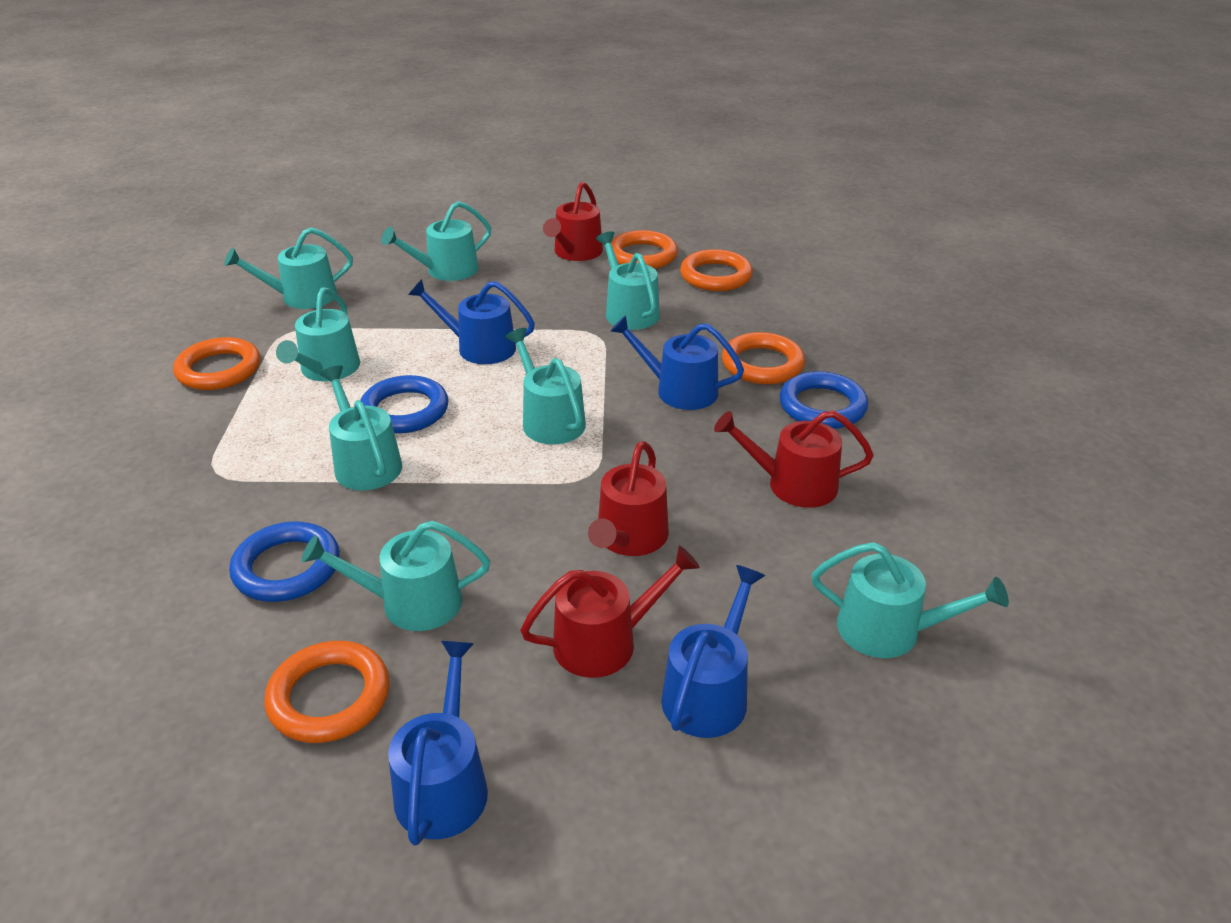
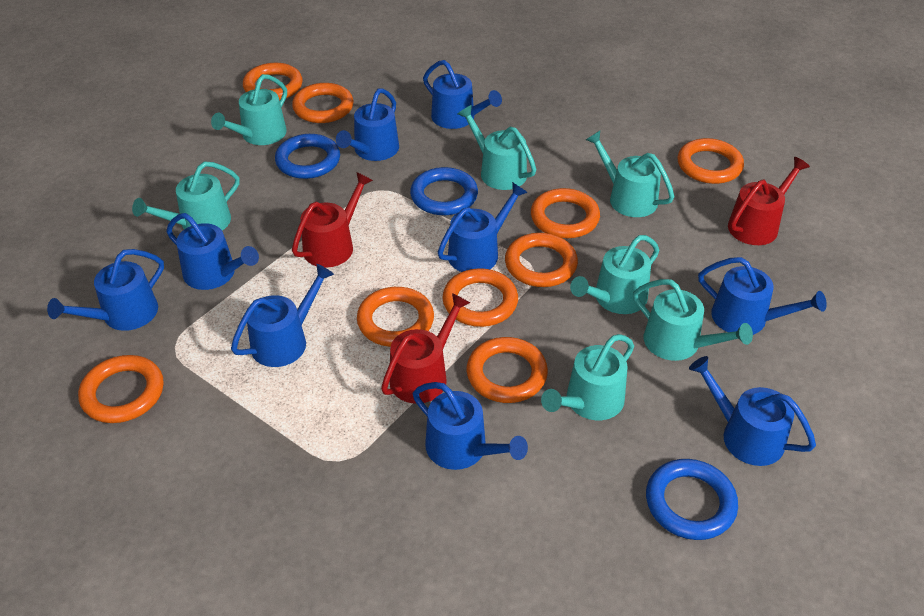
blue watering can: [388,641,488,845] [408,279,535,364] [610,315,744,410] [661,565,765,738] = 4 -> [47,249,164,331] [166,213,259,290] [231,264,334,367] [336,88,399,161] [413,382,528,470] [423,60,502,129] [438,182,528,272] [689,356,816,466] [698,257,827,335] = 9
orange ring: [173,337,261,390] [264,641,389,743] [611,230,678,269] [680,249,753,291] [722,332,805,384] = 5 -> [78,355,164,423] [243,63,303,100] [292,83,354,123] [357,287,434,347] [442,268,518,327] [467,337,548,403] [505,233,578,287] [531,188,600,238] [678,138,744,184] = 9
red watering can: [520,546,700,678] [543,182,603,261] [588,441,669,556] [714,410,874,508] = 4 -> [292,172,373,268] [381,293,470,404] [728,157,810,245] = 3
turquoise watering can: [224,227,353,309] [276,287,360,381] [301,521,490,631] [320,365,402,490] [381,201,491,281] [505,328,586,444] [596,231,660,330] [811,542,1009,658] = 8 -> [132,161,240,231] [211,74,287,145] [458,105,536,190] [541,334,634,420] [570,235,659,314] [586,131,674,217] [633,279,753,361] = 7

